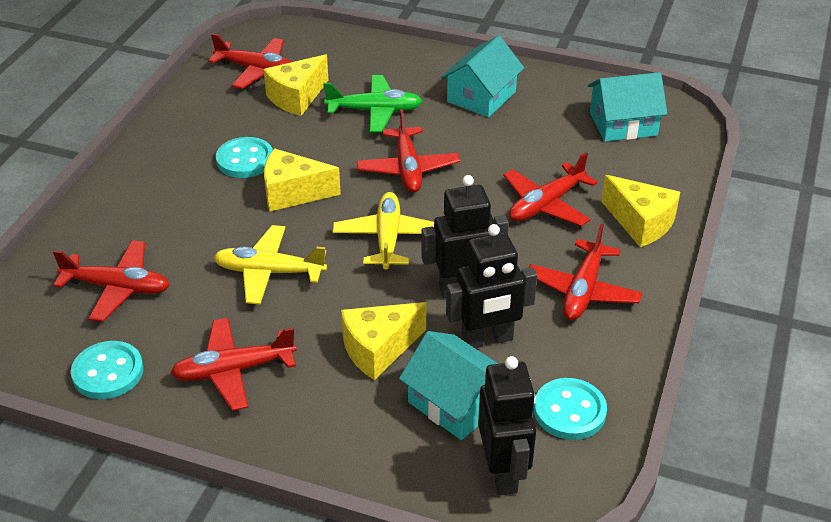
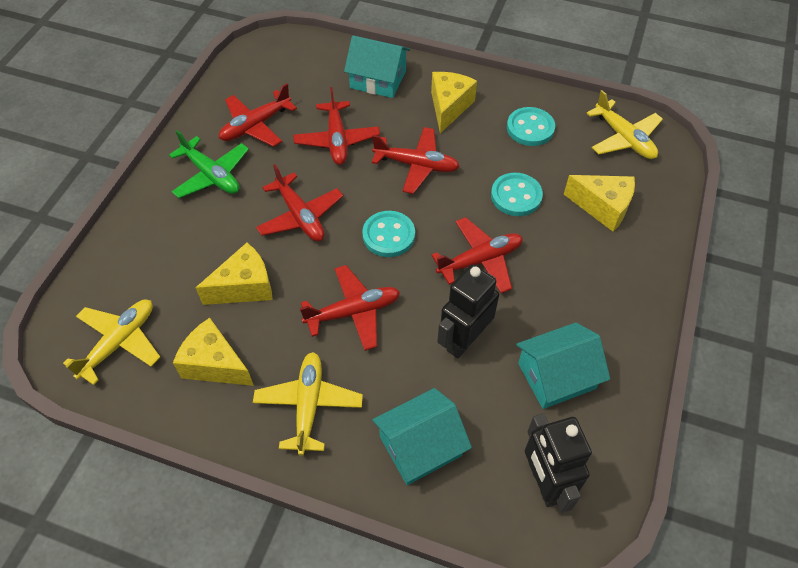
black robot: [421,175,509,298] [446,224,537,348] [478,356,536,495] = 3 -> [437,264,499,359] [525,413,592,513] = 2
yellow plane: [213,225,327,304] [333,192,434,269] = 2 -> [63,300,160,385] [253,352,363,456] [587,90,663,159] = 3

